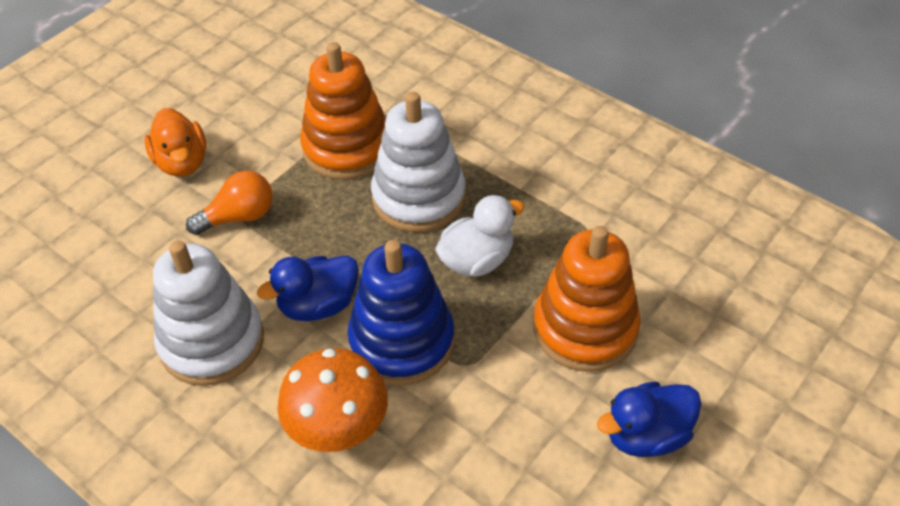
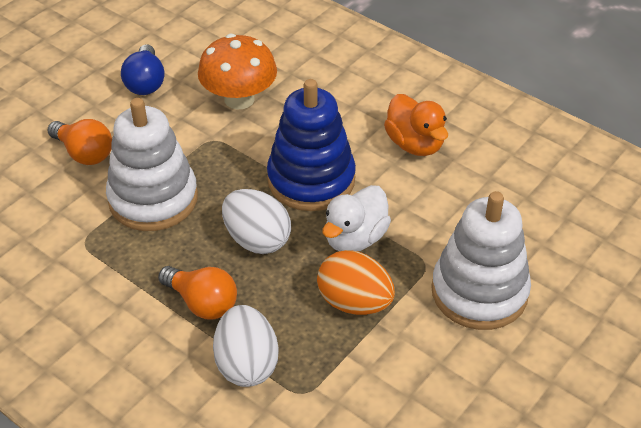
blue duck: [257,255,359,321] [597,382,702,457] = 2 -> none = 0
blue light bulb: none = 0 -> [121,44,165,95] = 1
orange egg: none = 0 -> [317,250,395,315] = 1
orange light bulb: [186,170,273,235] = 1 -> [47,119,112,165] [158,266,237,319] = 2
orange stacking toy: [300,42,386,180] [533,226,641,372] = 2 -> none = 0
white egg: none = 0 -> [213,305,279,387] [222,189,291,254] = 2

